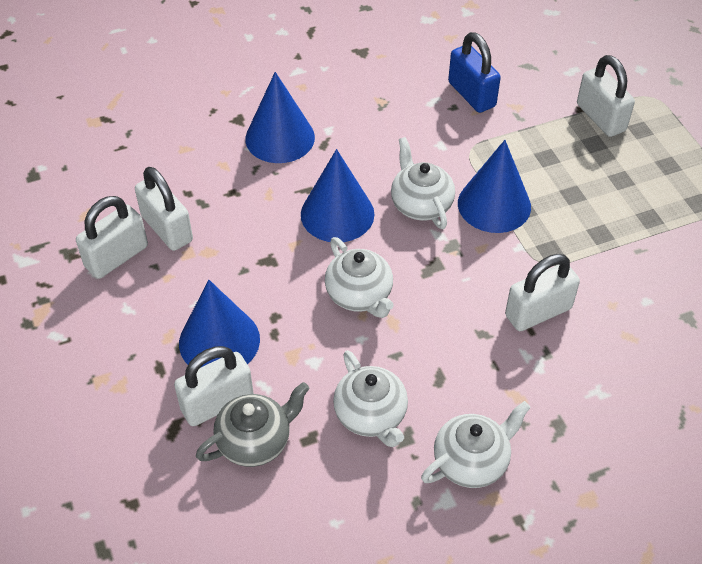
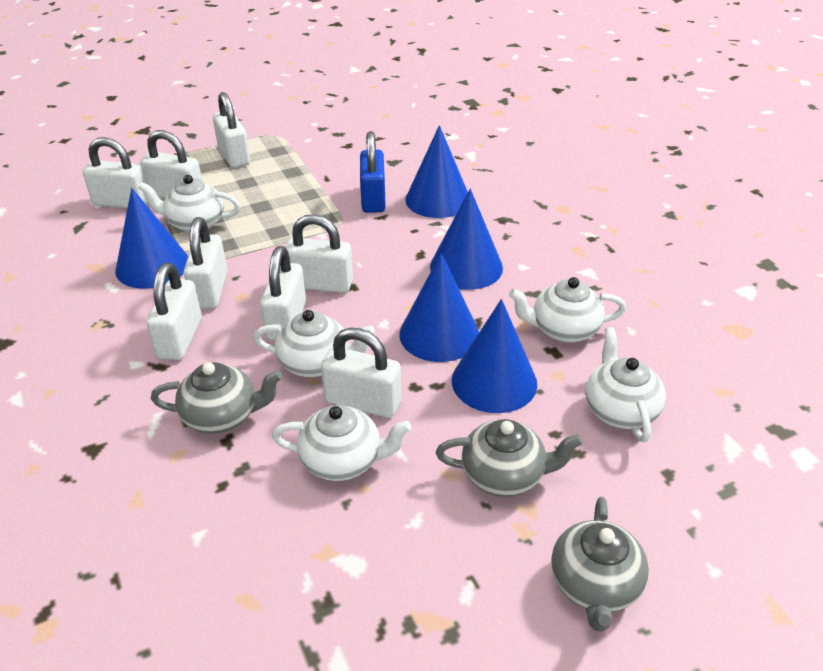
blue cone: [179,280,260,368] [245,72,315,163] [301,149,374,242] [458,140,531,233] = 4 -> [115,188,188,289] [399,253,479,362] [405,125,468,218] [430,189,503,290] [452,299,537,413] = 5
grey teapot: [196,382,310,467] = 1 -> [151,362,282,434] [436,419,583,497] [551,497,649,632] = 3
white padlock: [76,196,148,279] [135,167,193,251] [174,346,254,426] [505,254,580,331] [577,55,635,137] = 5 -> [83,137,148,208] [140,130,202,198] [146,263,202,360] [183,217,227,309] [213,92,250,168] [260,246,306,341] [285,214,353,293] [321,328,401,418] = 8
white teapot: [325,237,394,318] [333,350,408,447] [391,137,455,229] [421,401,531,488] = 4 -> [139,175,241,232] [254,310,375,377] [272,405,411,481] [509,277,626,343] [586,327,666,442] = 5

